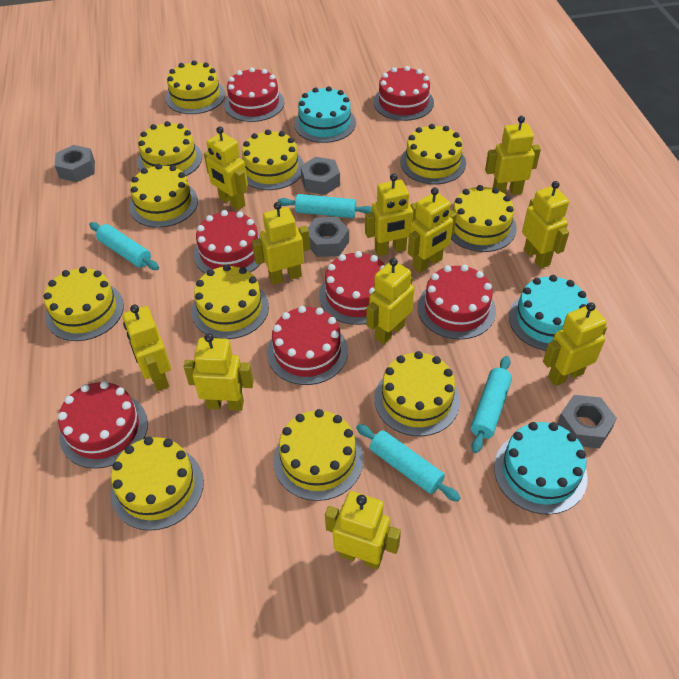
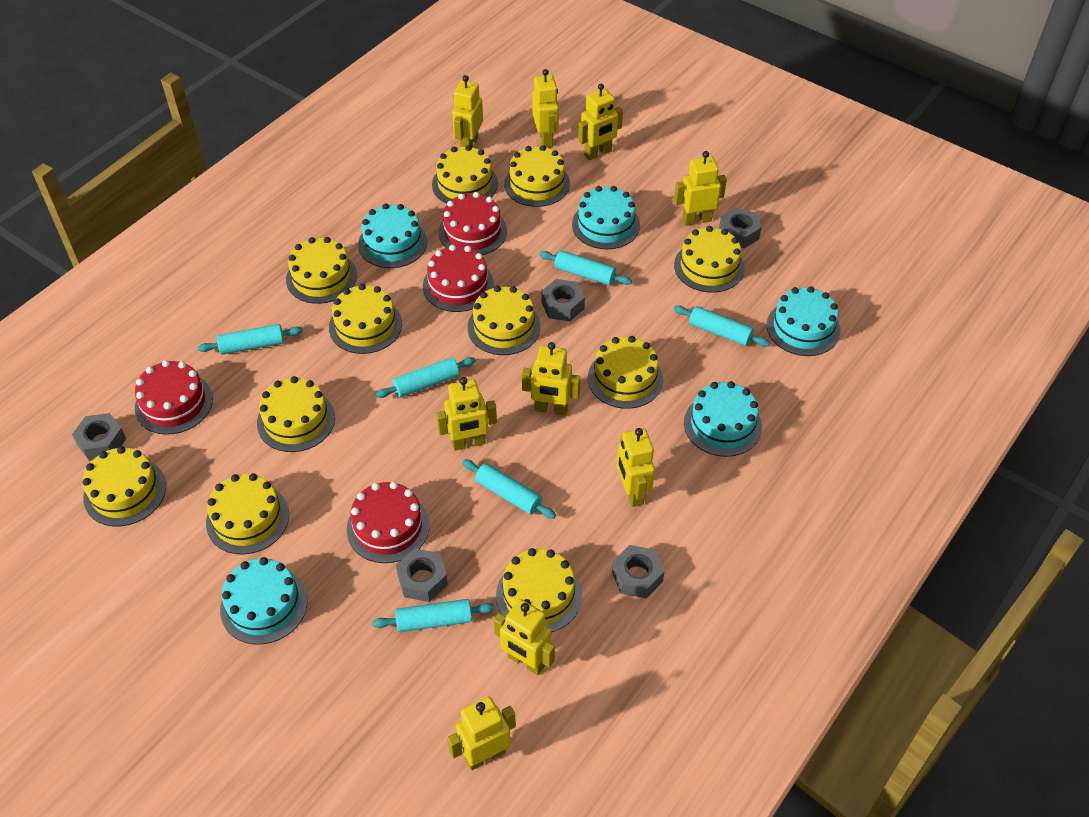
grey nut: [54,145,95,182] [301,157,340,195] [308,217,349,257] [557,395,617,449] = 4 -> [72,413,126,461] [396,548,448,602] [541,279,585,321] [612,545,665,599] [719,208,762,249] = 5
red cake: [58,381,148,469] [194,210,261,274] [224,67,285,122] [267,306,348,385] [319,251,385,325] [373,66,434,121] [418,265,496,340] = 7 -> [135,360,213,435] [347,481,430,563] [423,245,494,312] [439,192,507,255] = 4
turquoise cake: [294,86,356,143] [494,422,588,515] [509,275,588,351] = 3 -> [220,557,308,644] [358,203,427,268] [572,186,640,249] [684,381,762,457] [767,286,840,356] = 5
turquoise rolling pin: [89,222,159,270] [278,194,372,218] [356,424,461,502] [471,356,512,453] = 4 -> [198,324,303,355] [372,599,495,632] [376,357,476,398] [462,460,556,519] [539,250,632,285] [674,306,770,347] = 6
yellow robot: [123,305,171,391] [184,333,254,411] [204,126,248,210] [252,202,310,285] [325,491,401,569] [365,174,416,256] [366,258,414,344] [408,187,457,273] [485,116,541,195] [522,181,569,268] [543,302,607,386] = 11 -> [436,377,497,451] [447,696,516,770] [452,75,483,148] [494,599,555,675] [522,342,580,415] [532,69,559,148] [578,84,623,160] [617,428,655,507] [674,151,727,226] = 9

